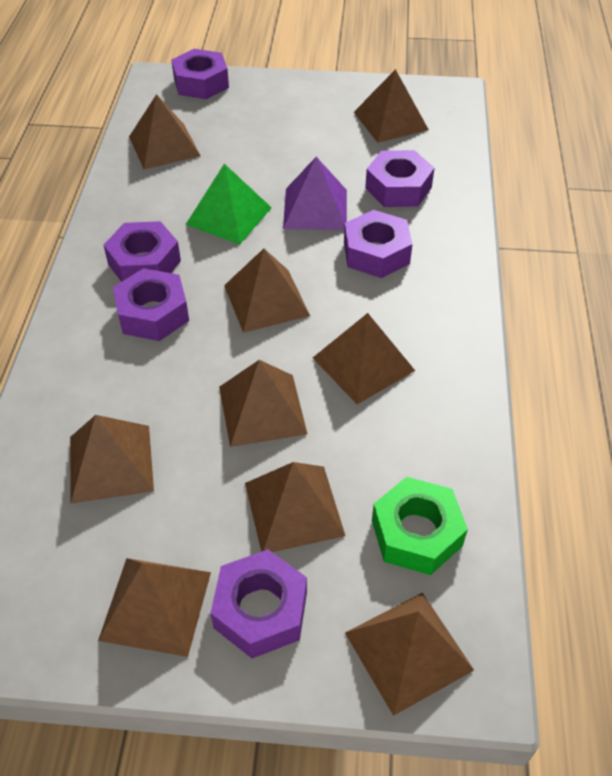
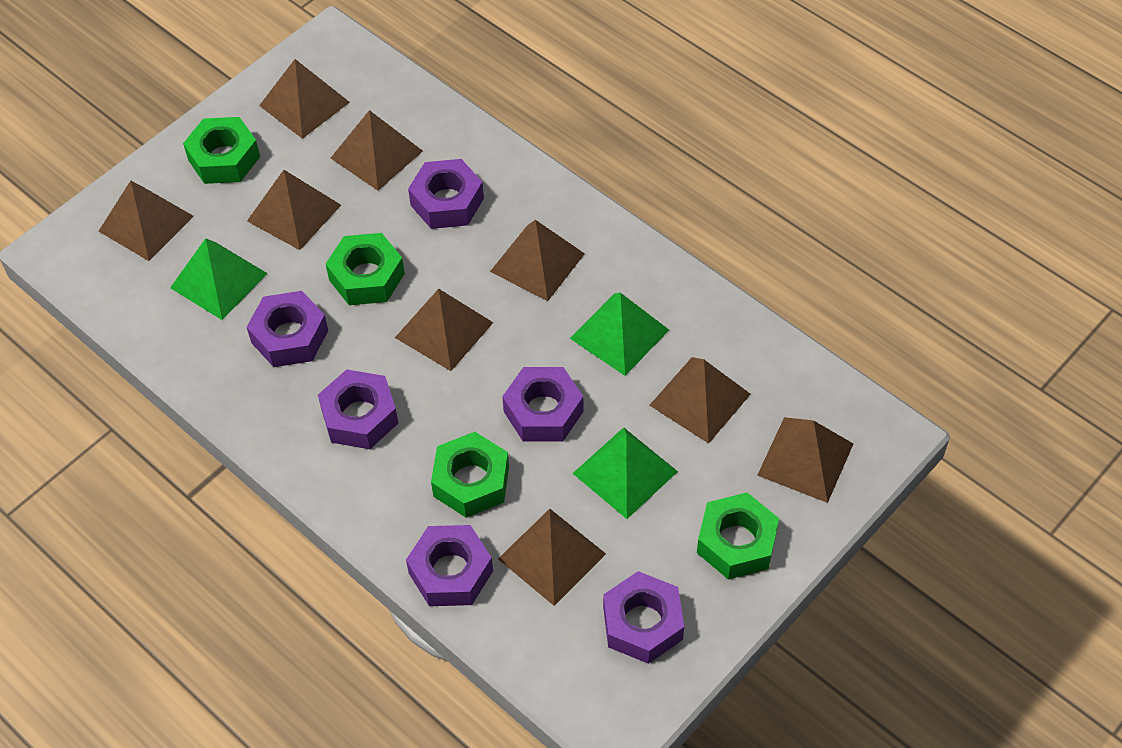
green nut: [372,477,468,575] = 1 -> [183,117,260,184] [326,233,405,305] [431,432,509,518] [697,493,779,580] = 4
green pyramid: [185,164,272,245] = 1 -> [170,238,268,320] [570,293,669,376] [572,427,678,519] = 3
purple pyramid: [283,157,347,230] = 1 -> none = 0

